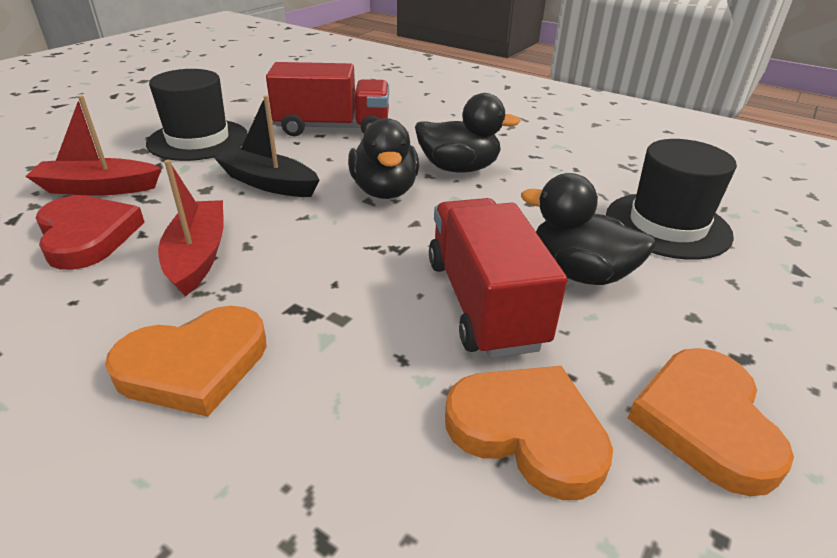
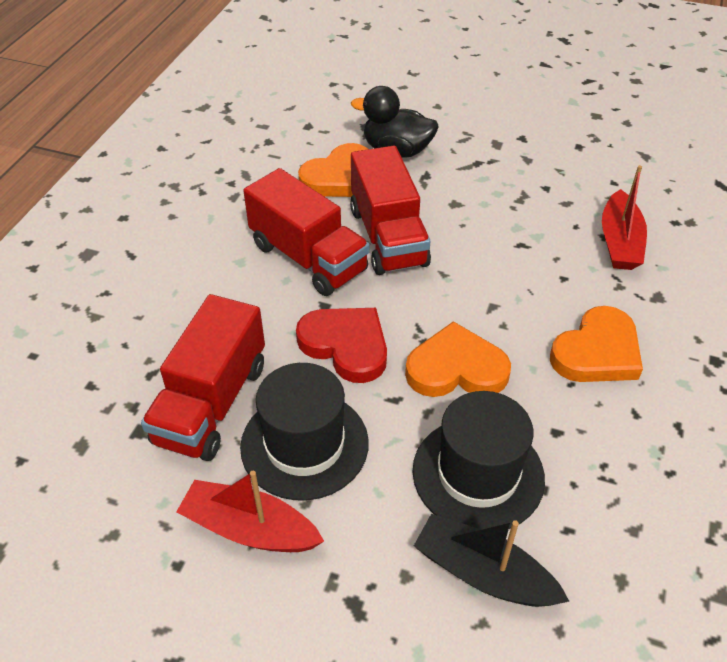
black duck: [348,118,419,199] [415,93,521,173] [521,173,656,285] = 3 -> [351,86,438,158] = 1
red truck: [266,62,389,136] [429,198,567,358] = 2 -> [141,294,265,461] [243,168,370,296] [350,146,431,275] = 3

